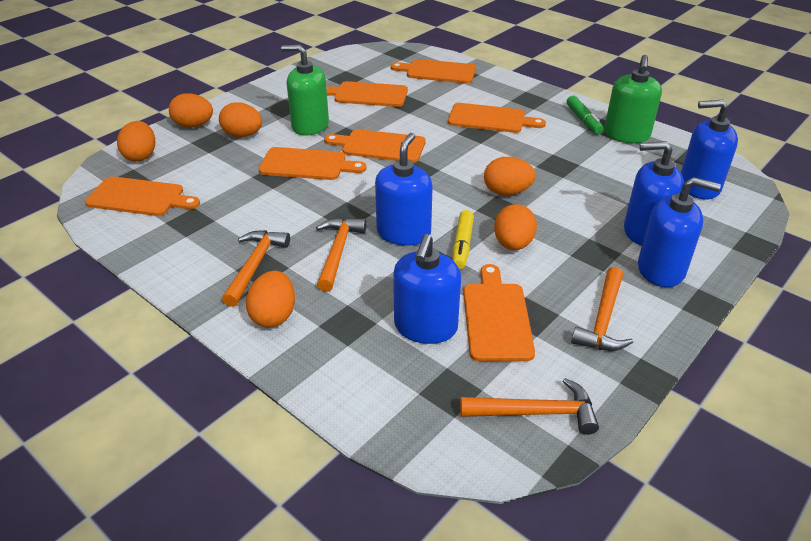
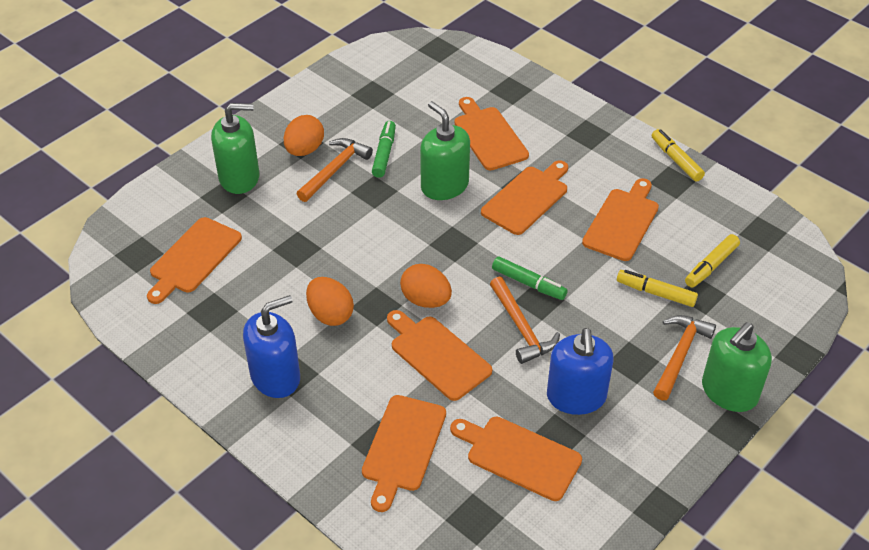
blue soap dispenser: [375,133,433,246] [393,234,461,344] [624,141,684,246] [638,177,721,287] [681,100,738,199] = 5 -> [243,295,300,398] [547,328,613,415] = 2
green marker: [567,96,604,134] = 1 -> [372,121,396,178] [492,256,568,300] = 2
green soap dispenser: [281,45,329,136] [604,55,662,143] = 2 -> [211,103,260,194] [420,101,470,200] [702,322,772,412] = 3
orange egg: [117,121,155,162] [169,93,213,127] [219,102,262,137] [246,271,295,328] [484,157,536,195] [494,204,537,250] = 6 -> [284,115,324,156] [306,277,354,326] [400,264,452,308] = 3
orange hammer: [222,230,290,307] [316,218,367,292] [460,378,599,435] [571,267,633,351] = 4 -> [296,138,373,202] [490,277,560,364] [653,315,716,400] = 3
yellow marker: [452,210,474,269] = 1 -> [617,270,698,307] [652,129,705,182] [685,234,740,288] = 3

